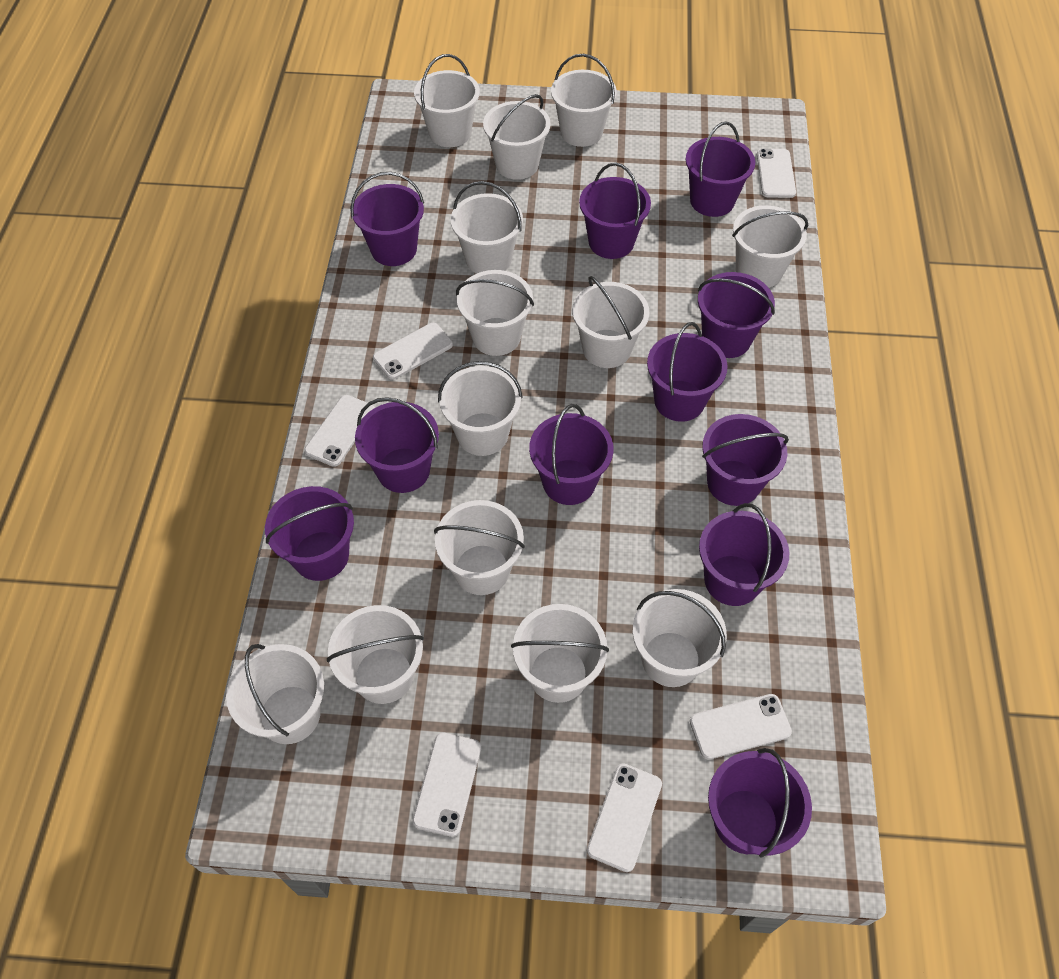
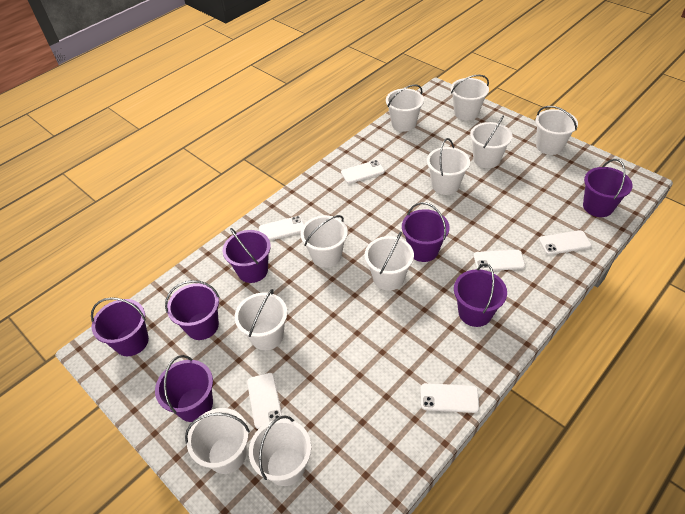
purple bucket: [265,486,354,581] [350,172,424,266] [355,397,439,493] [529,404,613,505] [579,163,651,259] [647,322,727,422] [686,122,755,217] [698,272,775,358] [699,503,789,606] [702,414,789,506] [708,748,812,858] = 11 -> [91,297,149,356] [155,355,213,422] [165,280,219,340] [223,228,271,283] [402,202,449,262] [454,263,507,327] [583,159,633,217] = 7
white bucket: [226,644,324,744] [327,605,424,704] [414,54,480,147] [434,500,525,595] [438,361,523,456] [451,181,523,274] [456,270,534,356] [483,94,551,180] [511,604,609,703] [551,54,617,147] [572,276,649,368] [633,589,727,687] [732,205,808,288] = 13 -> [185,408,250,474] [235,289,287,350] [249,415,311,486] [300,215,348,268] [365,232,414,291] [386,85,424,132] [427,138,470,195] [451,75,489,121] [470,116,512,168] [536,106,578,155] = 10

